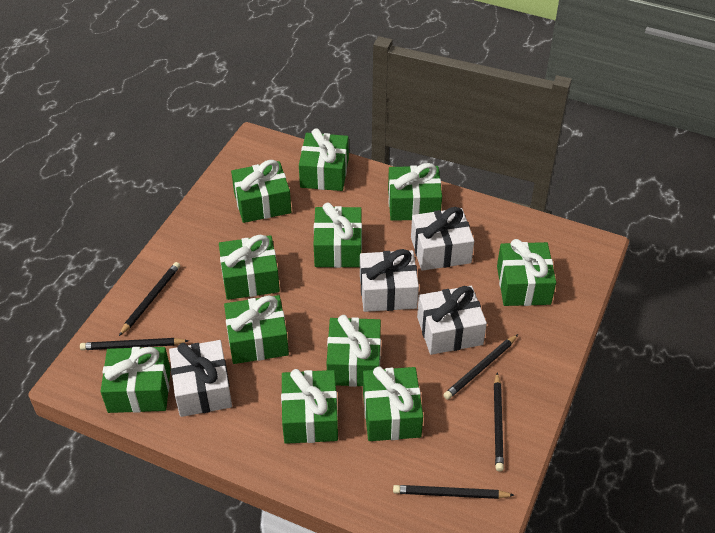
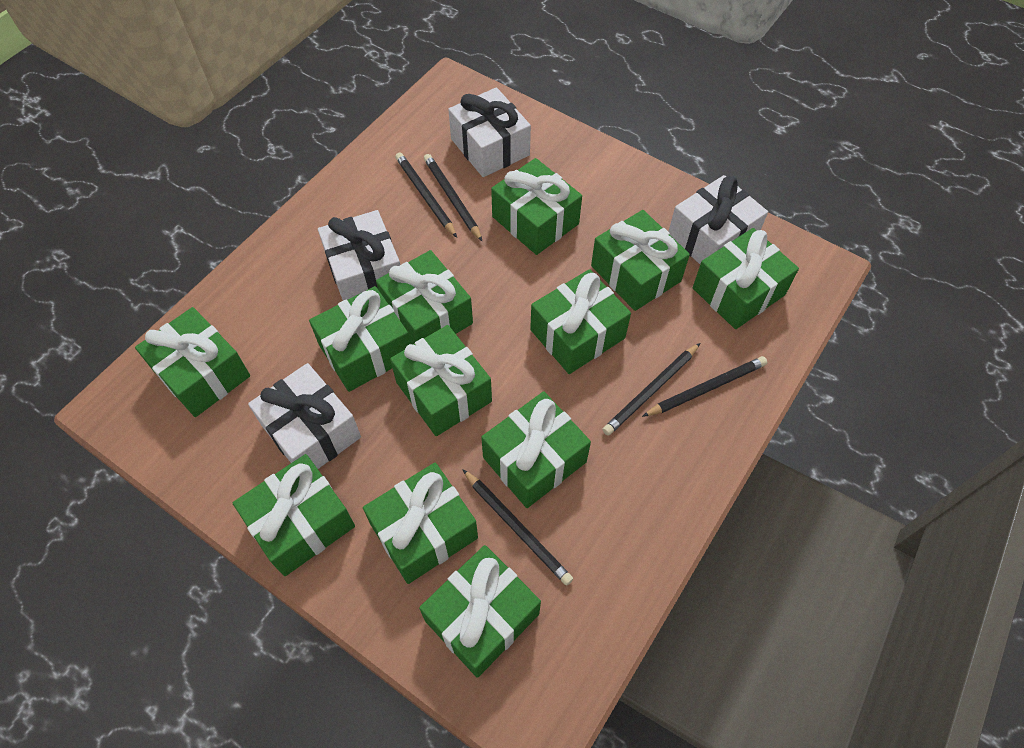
green gift: [101,347,171,413] [219,235,280,300] [224,295,289,364] [231,160,291,223] [281,369,338,444] [299,128,349,191] [314,203,362,268] [326,315,381,387] [363,366,423,441] [388,163,442,221] [497,239,556,306] = 11 -> [135,307,250,417] [233,454,355,576] [309,286,410,392] [363,463,478,584] [376,250,473,345] [390,325,492,436] [419,545,541,678] [481,391,591,508] [491,158,582,255] [530,269,631,374] [591,210,690,311] [693,228,799,329] = 12

